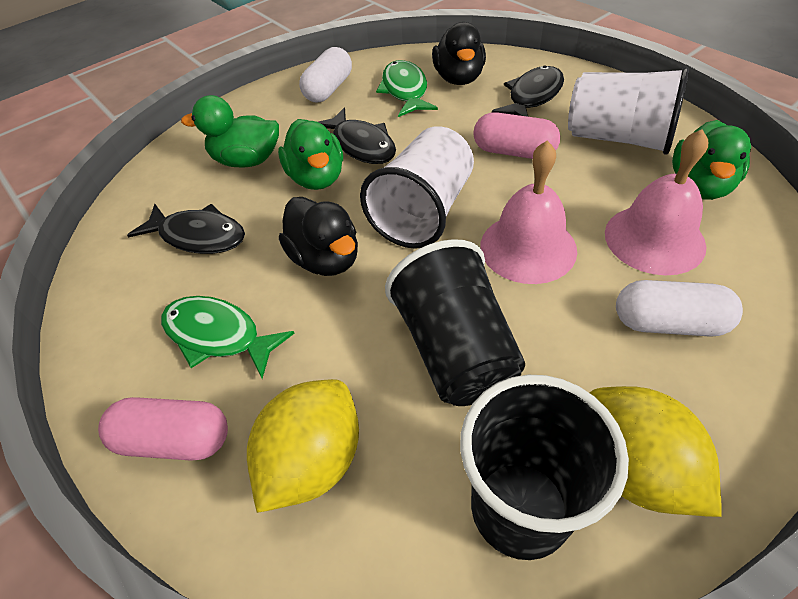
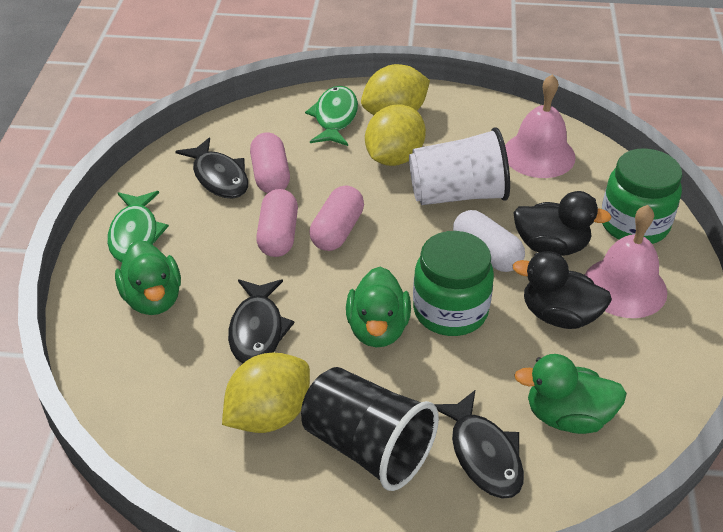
black cup: [385,239,525,406] [460,375,629,560] = 2 -> [301,367,439,491] = 1
green jar: none = 0 -> [413,231,494,336] [602,148,682,244] = 2
pink capsule: [98,397,228,461] [473,112,560,159] = 2 -> [250,133,290,193] [256,189,298,257] [309,185,364,251] = 3
white capsule: [299,47,352,102] [616,280,743,337] = 2 -> [453,210,525,272] = 1
white cup: [360,126,474,249] [568,67,689,155] = 2 -> [409,127,510,205] = 1
yellow lemon: [247,379,359,513] [590,386,722,517] = 2 -> [222,353,310,433] [361,64,430,115] [365,104,426,166] = 3

